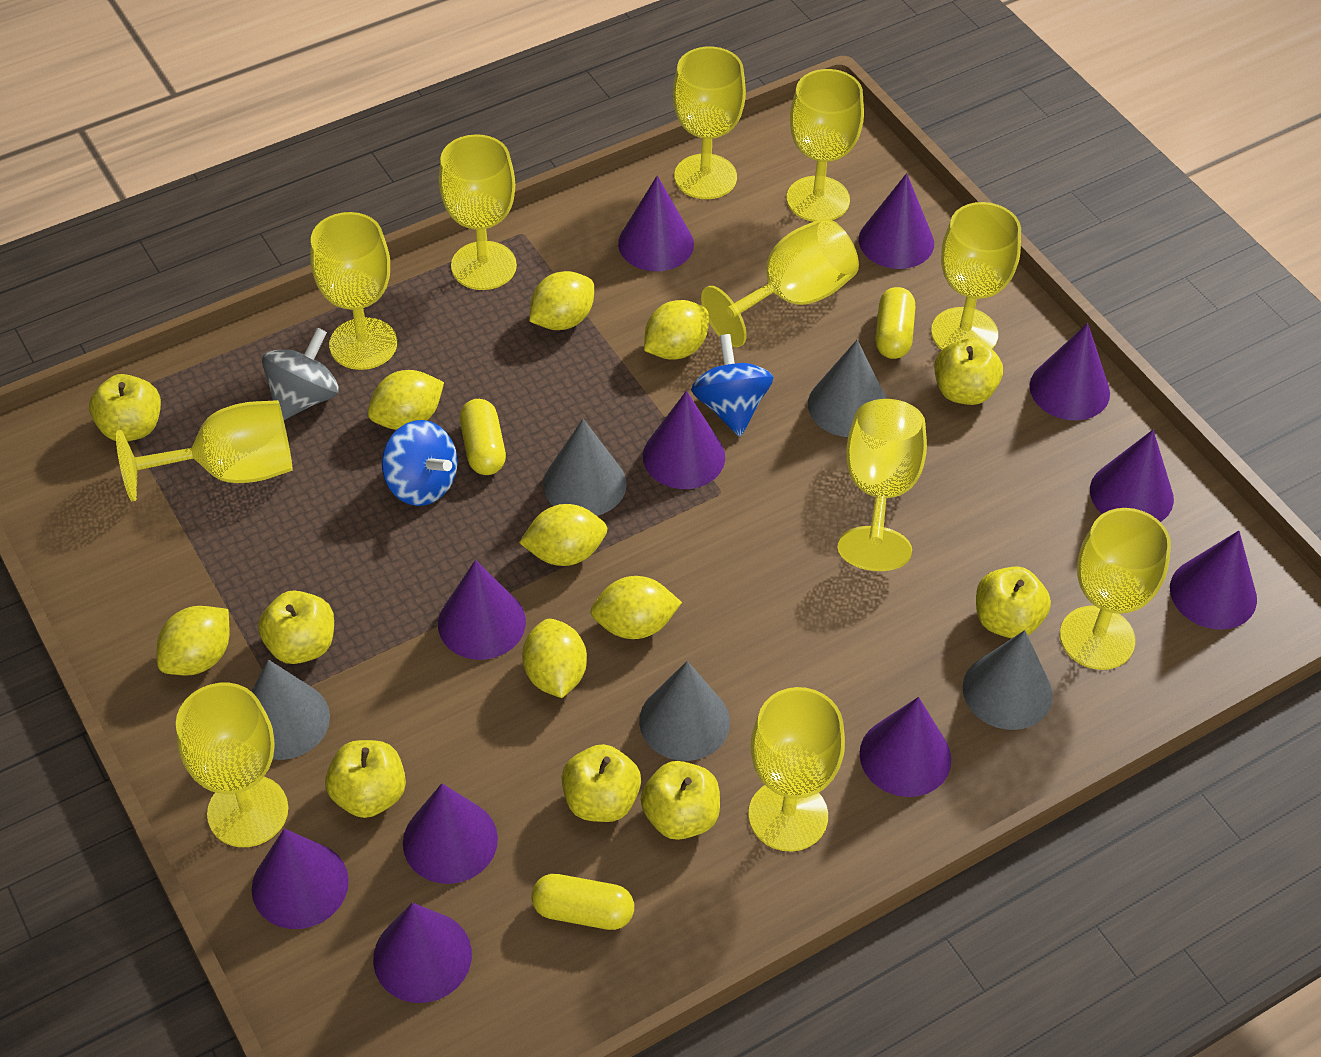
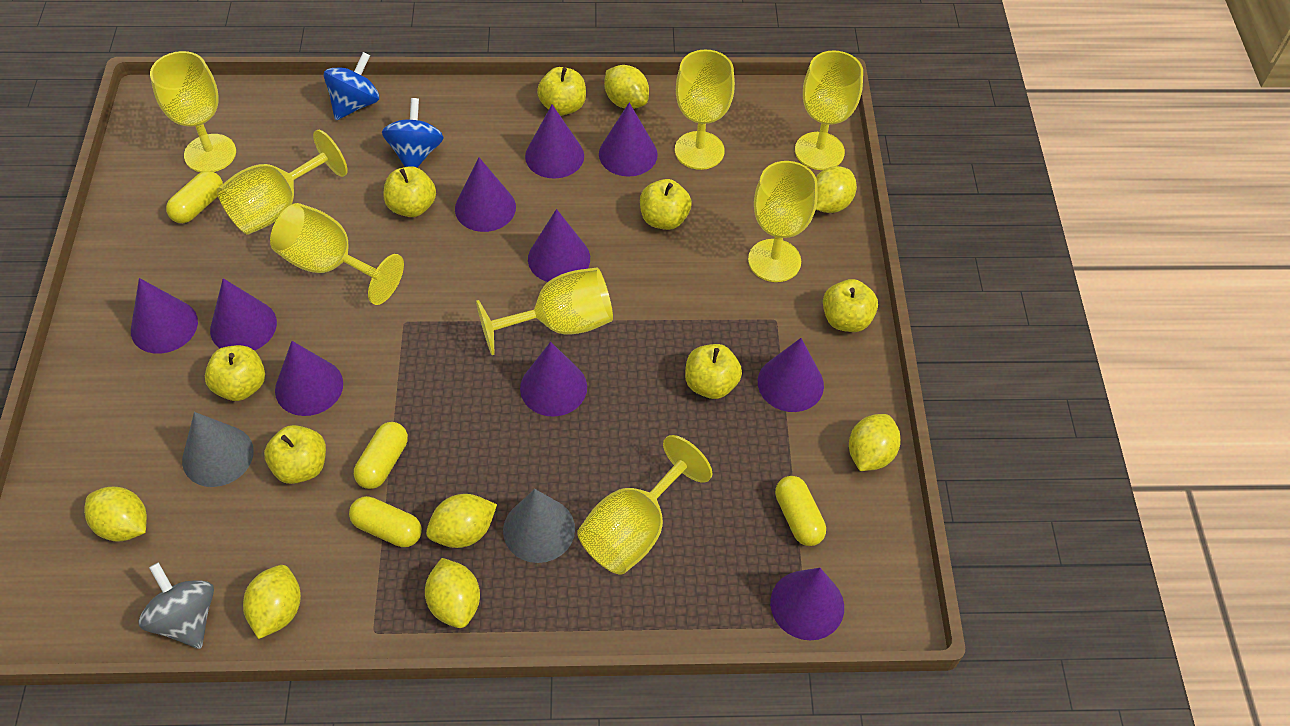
grey cone: [251,659,330,760] [543,419,627,516] [639,661,730,761] [808,340,887,437] [963,630,1053,730] = 5 -> [182,412,254,487] [503,489,575,563] = 2
purple cone: [252,829,349,929] [373,902,472,1003] [403,783,498,884] [438,560,526,660] [618,175,694,271] [643,391,725,489] [859,173,934,269] [860,697,951,797] [1029,323,1110,420] [1090,430,1174,522] [1170,531,1257,630] = 11 -> [131,278,198,353] [210,278,277,351] [275,341,343,416] [455,157,516,232] [520,342,587,417] [525,105,584,179] [528,209,590,282] [599,103,658,177] [758,338,824,412] [770,568,844,640] = 10
yellow capsule: [460,399,506,475] [531,874,634,930] [875,287,915,359] = 3 -> [166,171,223,223] [349,496,422,547] [354,422,408,489] [775,476,826,546] = 4
yellow goblet: [116,400,293,501] [176,683,288,847] [310,212,397,370] [439,134,517,290] [673,47,746,199] [701,218,859,347] [748,687,845,852] [787,69,864,222] [838,399,927,571] [931,202,1021,350] [1060,508,1171,670] = 11 -> [150,51,236,172] [217,130,348,235] [270,203,404,305] [476,267,613,355] [577,435,713,575] [675,50,735,170] [748,161,818,282] [795,50,863,170] = 8

